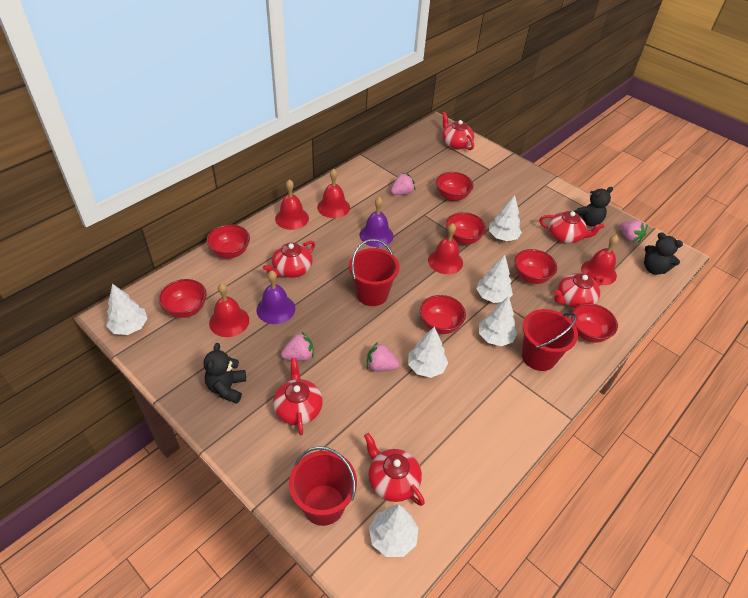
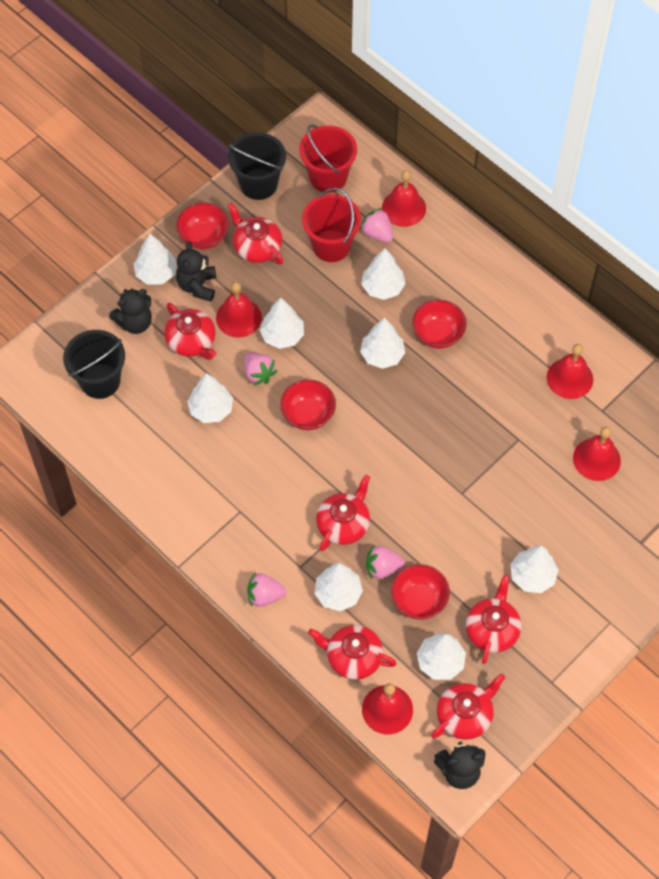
black bucket: none = 0 -> [63,330,125,399] [228,132,286,200] = 2
purple bell: [256,270,295,324] [359,197,393,247] = 2 -> none = 0
red bowl: [159,279,207,318] [207,225,250,258] [420,295,466,334] [436,172,473,201] [446,212,486,244] [514,249,557,284] [571,303,618,343] = 7 -> [176,202,229,250] [280,379,336,430] [391,564,450,620] [412,300,467,349] = 4
red bucket: [289,446,357,526] [349,239,399,306] [522,309,578,371] = 3 -> [299,125,357,193] [302,188,361,262] = 2
white tree: [106,284,148,335] [369,505,418,557] [408,327,448,378] [476,255,513,303] [479,296,517,346] [489,195,522,241] = 6 -> [134,234,177,285] [187,373,233,423] [260,298,304,349] [314,563,363,611] [360,318,405,369] [361,248,406,300] [417,633,466,680] [510,546,558,593] = 8

